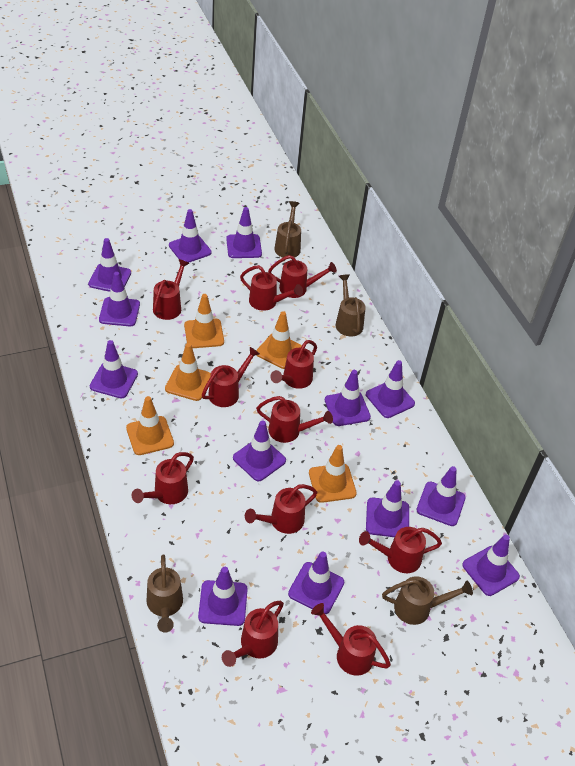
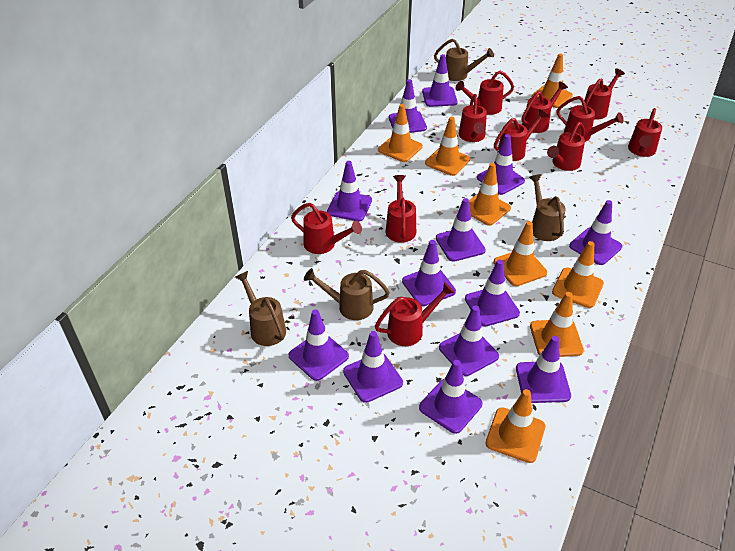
orange traffic cone: [126,396,174,455] [165,343,211,401] [184,294,224,348] [256,311,302,369] [309,445,357,503] = 5 -> [378,104,423,162] [425,117,470,176] [469,163,511,225] [485,389,545,463] [494,221,547,286] [530,292,584,357] [532,54,573,108] [552,241,604,308] = 8

